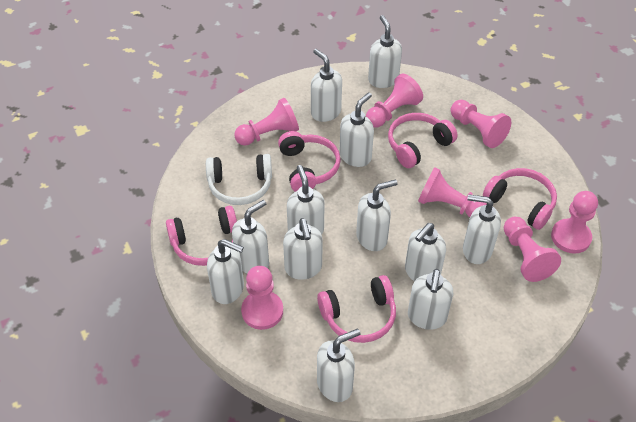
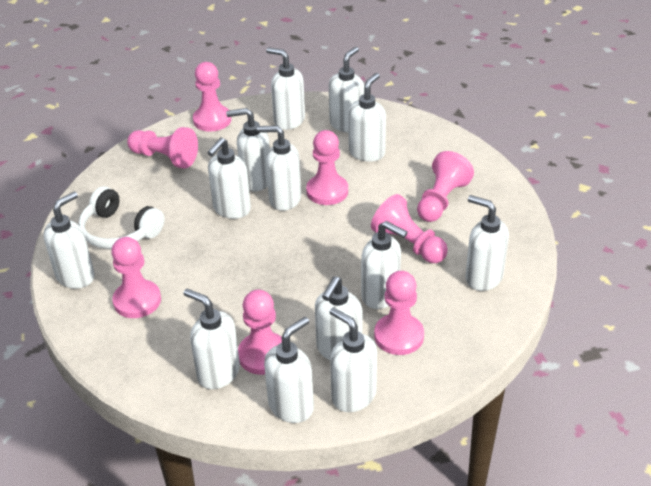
pink headphones: [166,206,237,266] [278,131,341,192] [317,275,396,343] [388,113,457,168] [483,168,557,230] = 5 -> none = 0
pink pawn: [234,98,299,146] [241,266,283,330] [366,74,423,127] [418,167,487,217] [451,100,511,148] [504,217,561,282] [551,191,598,254] = 7 -> [111,237,161,318] [127,127,198,169] [193,62,231,132] [238,290,282,375] [306,130,348,205] [371,194,448,263] [374,271,424,355] [417,151,474,222] = 8
white soap dispenser: [207,239,244,304] [232,200,269,274] [283,218,323,280] [287,165,325,235] [311,49,342,122] [317,329,361,402] [339,92,374,167] [356,179,397,251] [368,15,402,88] [405,223,446,281] [408,269,453,330] [463,194,501,264] = 12 -> [44,192,95,289] [183,289,240,389] [207,138,251,219] [226,108,270,191] [257,125,301,211] [264,317,314,423] [266,47,305,130] [315,276,362,360] [329,47,364,133] [330,307,377,412] [348,73,386,162] [361,221,408,309] [465,195,509,291] = 13

